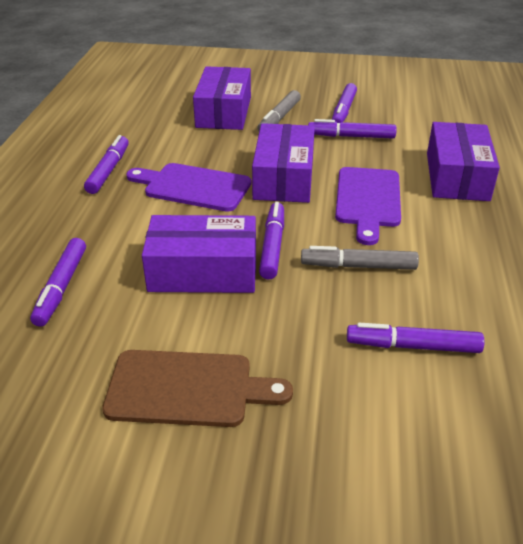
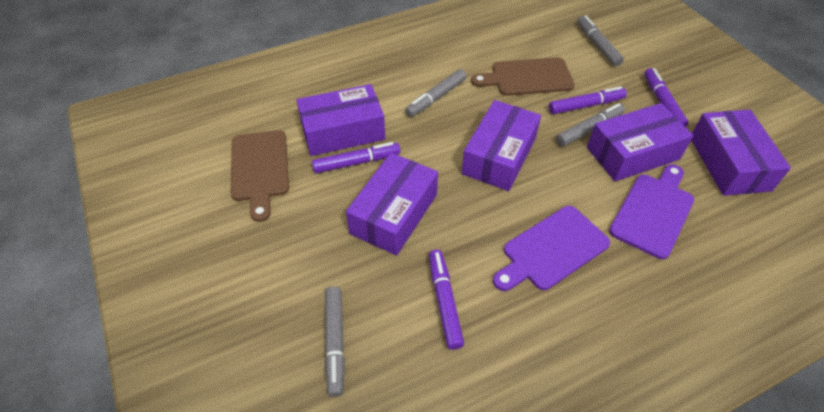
brown cutting board: [102,350,293,427] = 1 -> [231,130,289,222] [471,57,575,96] = 2
grey marker: [257,90,301,131] [301,246,419,270] = 2 -> [325,287,345,397] [405,69,467,117] [556,103,625,146] [577,16,624,66] = 4
purple box: [142,215,256,293] [193,66,251,130] [252,123,315,203] [427,122,500,201] = 4 -> [297,84,385,156] [346,153,438,256] [462,100,541,191] [587,103,693,181] [691,110,791,196] = 5
purple marker: [30,238,86,327] [84,135,129,194] [259,202,284,279] [308,119,397,139] [332,83,357,123] [347,323,485,353] = 6 -> [312,142,400,174] [429,250,464,350] [549,86,627,114] [644,68,688,127] = 4

